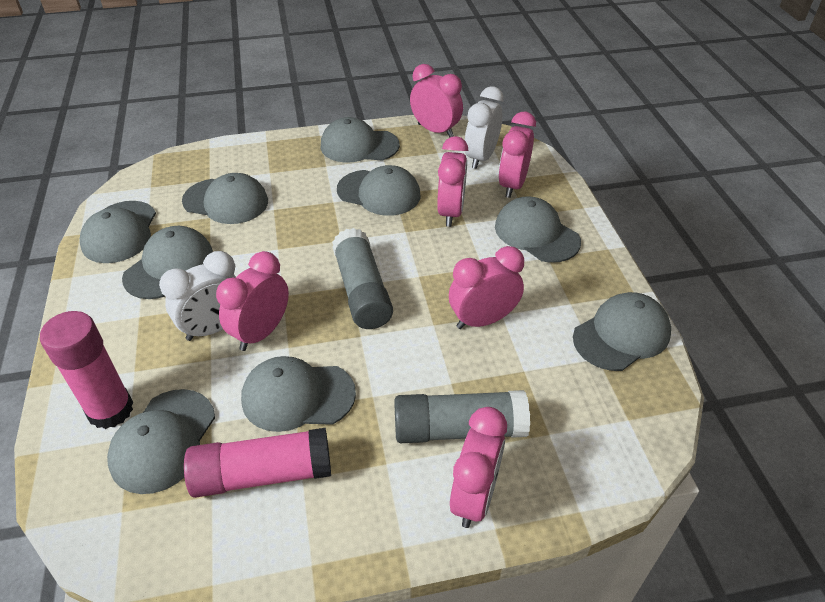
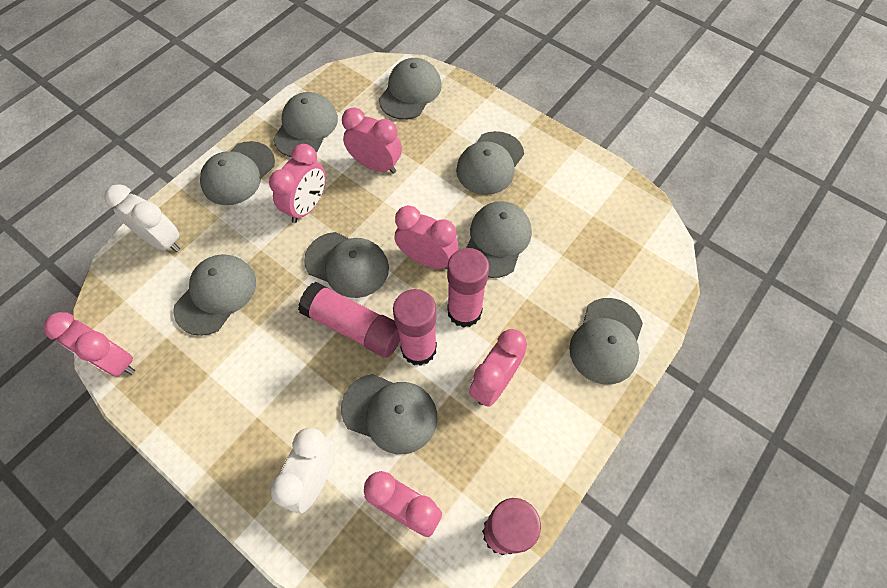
grey glue stick: [332,228,393,329] [394,390,530,443] = 2 -> none = 0
pink glue stick: [40,311,134,429] [184,428,331,498] = 2 -> [298,282,400,358] [393,289,437,366] [447,248,489,328] [482,498,541,555] = 4

